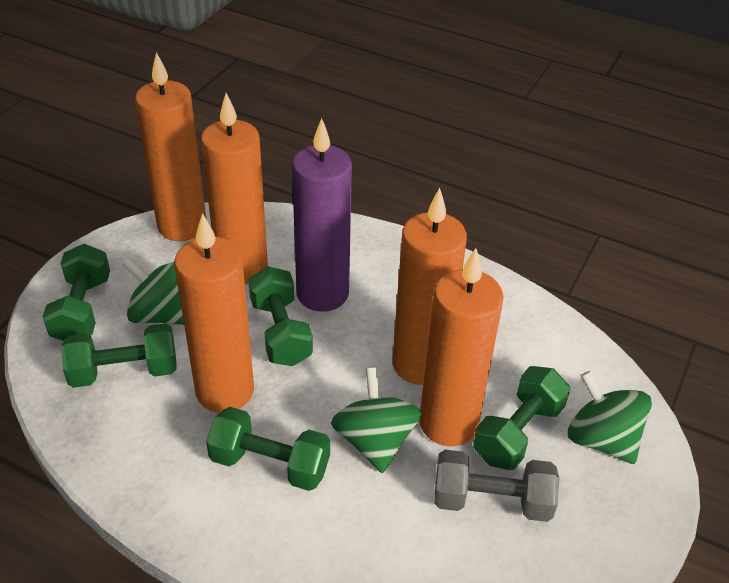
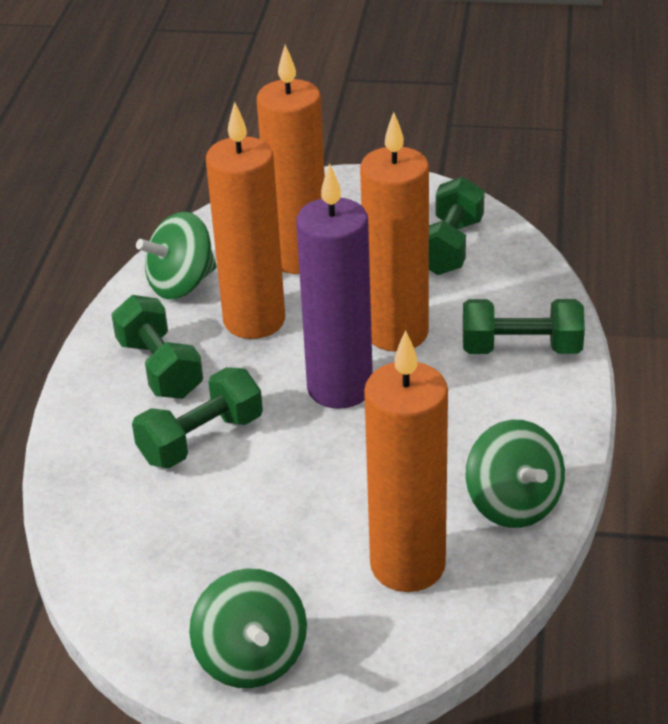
green dumbbell: [42,244,110,341] [61,323,176,388] [206,407,330,491] [248,266,313,366] [473,366,570,470] = 5 -> [111,295,203,399] [132,367,263,468] [429,177,485,275] [463,299,585,354] = 4
grey dumbbell: [434,450,559,522] = 1 -> none = 0
orange candle: [135,52,206,241] [174,213,254,413] [201,93,268,284] [392,188,467,385] [419,248,504,446] = 5 -> [206,102,285,339] [257,44,325,274] [360,112,429,352] [364,330,448,592] = 4

